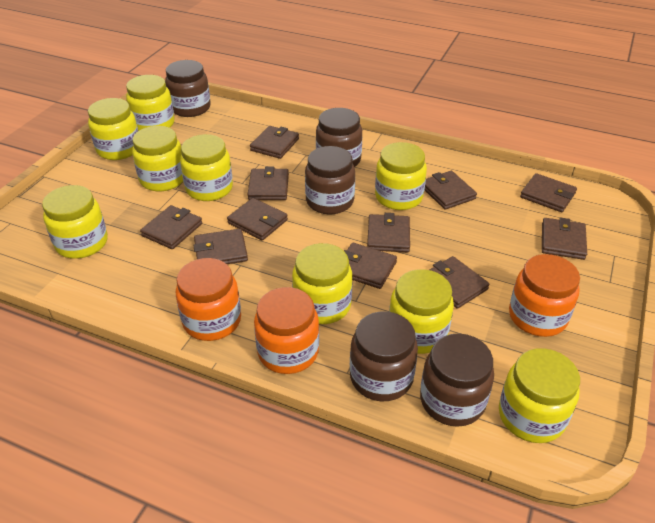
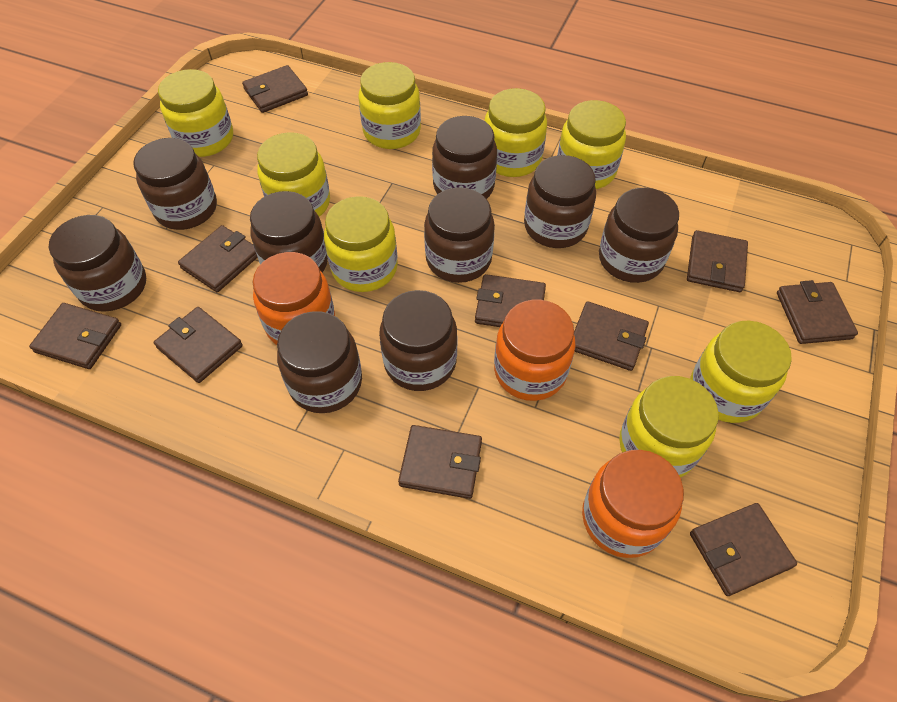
brown jar: [165,60,211,117] [305,146,355,214] [316,108,362,167] [350,311,418,401] [420,333,494,427] = 5 -> [49,215,146,312] [133,138,217,230] [250,191,328,272] [277,311,362,413] [379,290,457,391] [424,187,495,283] [432,116,497,199] [524,155,596,248] [599,188,679,283] = 9
brown wallet: [140,205,202,249] [193,229,248,264] [227,198,288,240] [247,167,289,200] [250,126,299,159] [344,243,397,289] [367,213,410,253] [425,171,477,210] [430,256,489,309] [520,173,577,212] [542,217,587,260] = 11 -> [29,303,121,369] [154,307,243,383] [178,225,258,292] [242,65,308,113] [398,425,482,499] [475,274,546,327] [574,301,649,371] [687,230,748,292] [690,503,797,596] [777,280,858,344] = 10
yellow jar: [42,185,108,259] [88,98,138,160] [126,75,175,131] [132,126,183,191] [180,134,233,201] [292,243,352,324] [375,142,427,210] [389,269,454,354] [499,348,580,443] = 9 -> [158,69,233,157] [257,132,330,217] [324,196,398,292] [359,62,421,149] [484,88,547,177] [557,100,626,189] [619,376,719,477] [690,321,792,423] = 8

